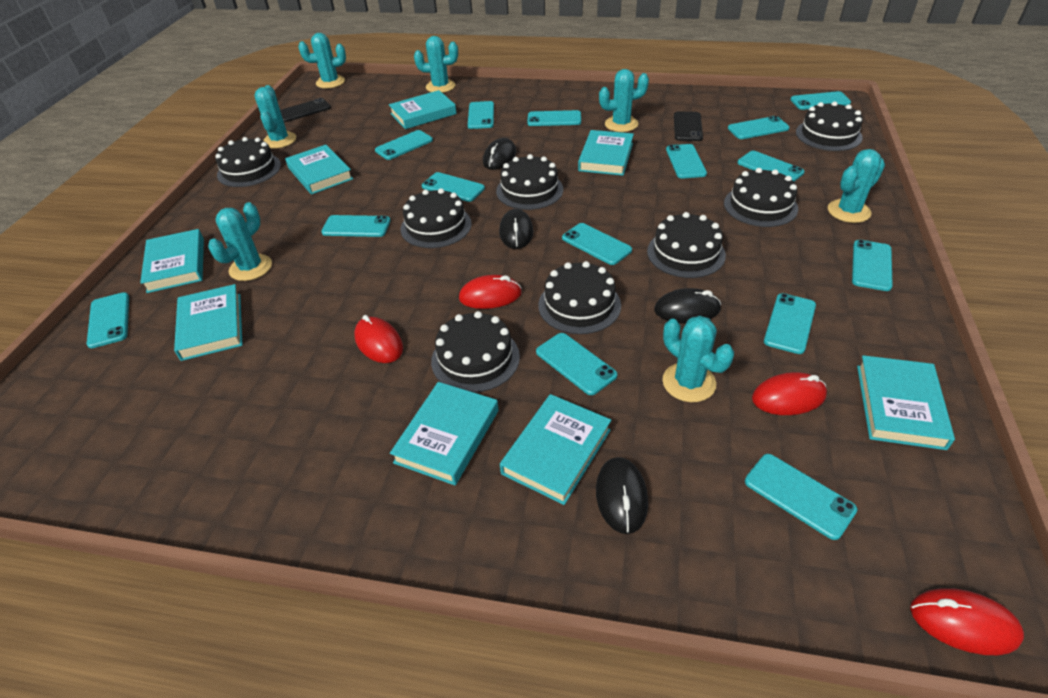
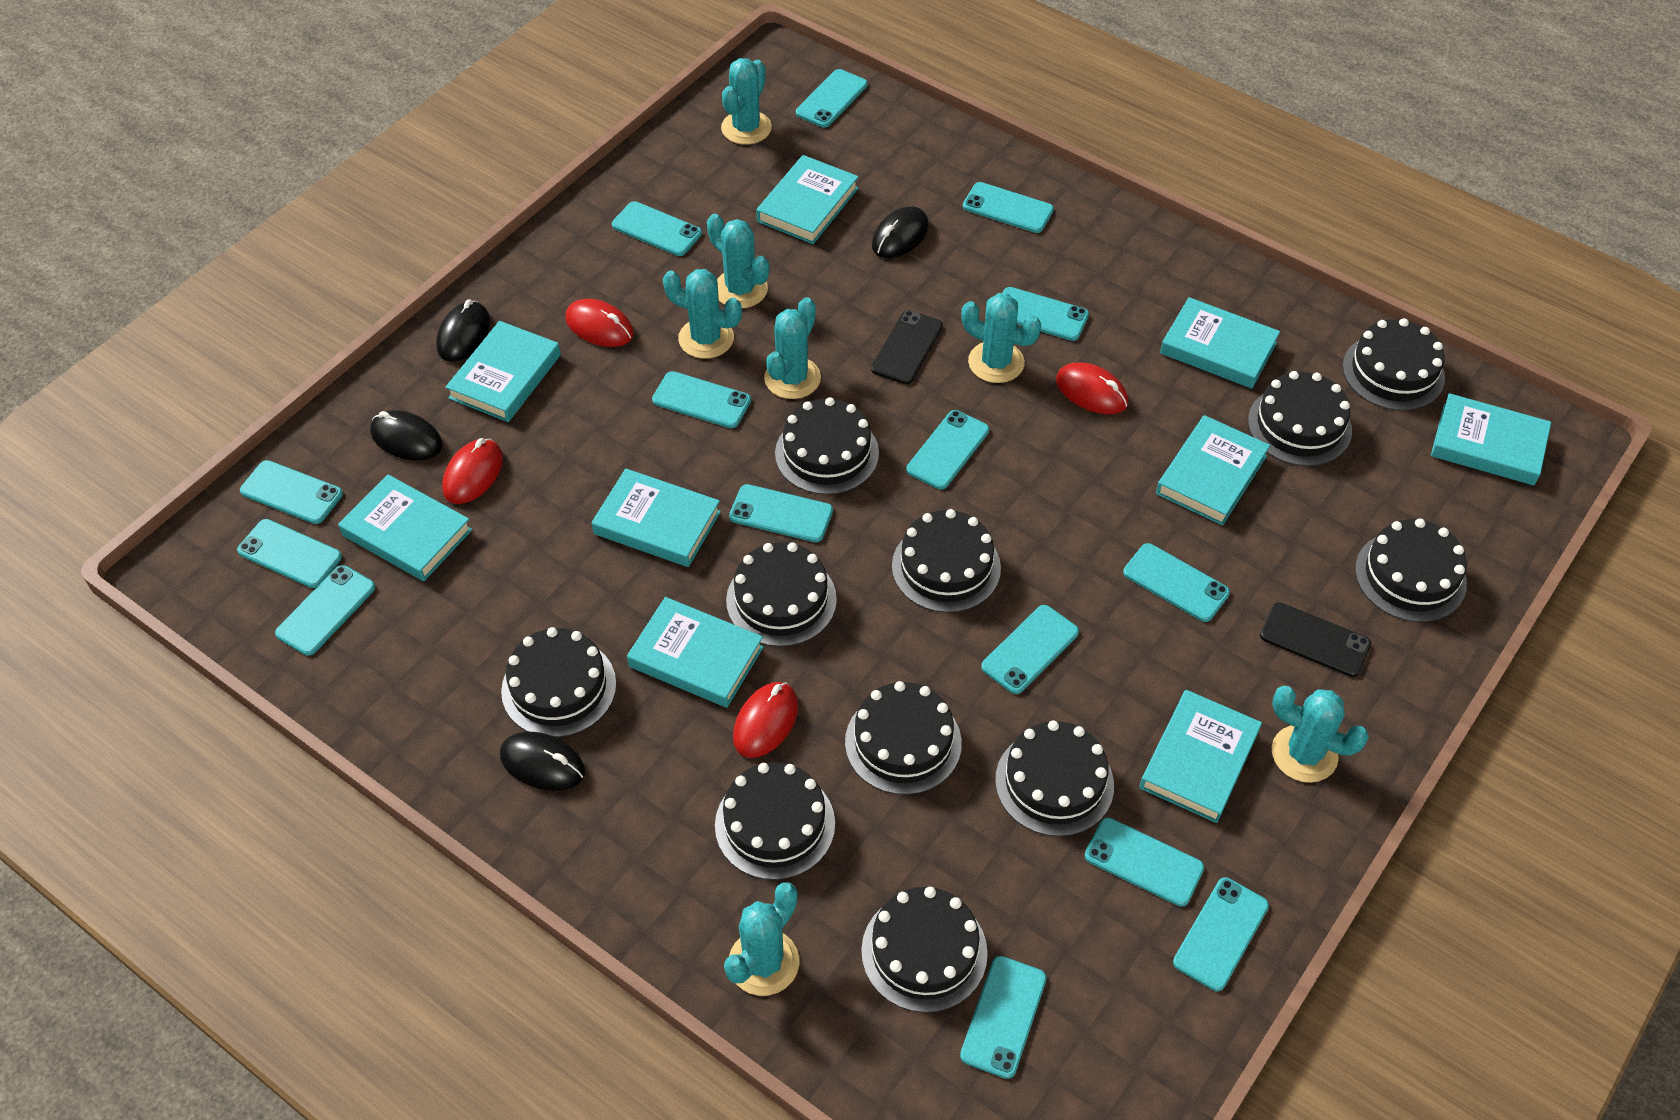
black cake: [215,137,281,187] [401,188,472,248] [431,311,520,393] [496,154,563,210] [538,261,621,334] [647,212,726,278] [724,168,798,227] [796,101,863,151] = 8 -> [501,627,616,737] [715,762,835,880] [726,542,837,647] [775,397,879,495] [845,681,962,795] [861,887,988,1013] [892,509,1001,613] [995,720,1114,837] [1248,371,1352,466] [1343,318,1445,411] [1355,518,1467,622] = 11
turquoise book: [140,229,204,293] [174,284,242,361] [285,145,353,194] [389,90,457,129] [390,382,499,485] [500,394,611,505] [578,130,634,176] [857,355,955,450] = 8 -> [338,474,472,581] [445,321,561,422] [591,468,721,567] [627,597,763,708] [756,155,859,244] [1139,690,1262,823] [1156,415,1270,525] [1160,297,1280,389] [1431,393,1551,485] = 9

